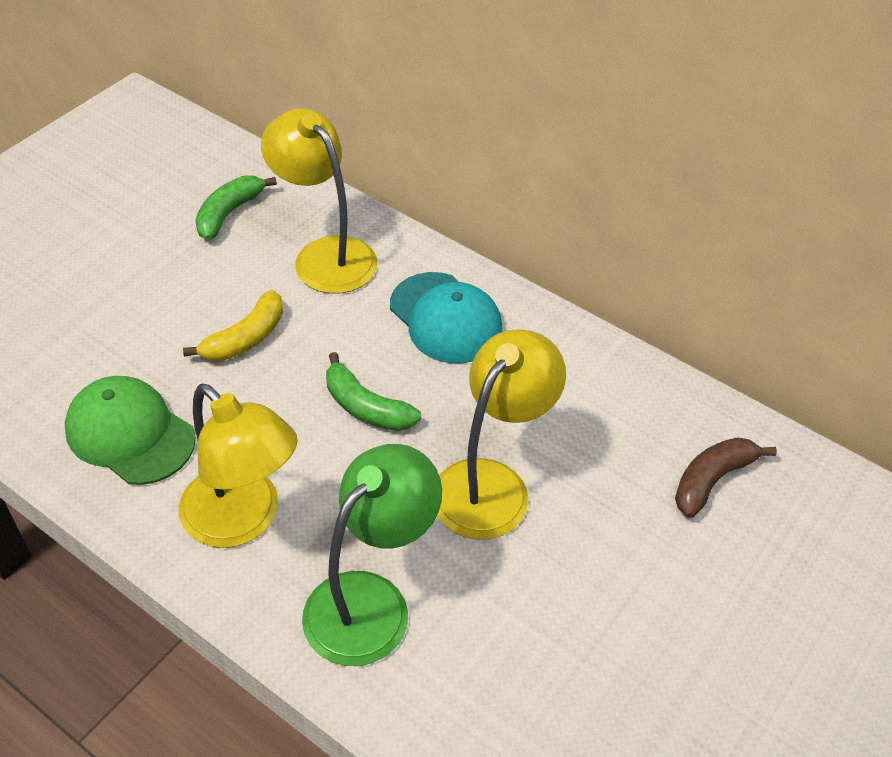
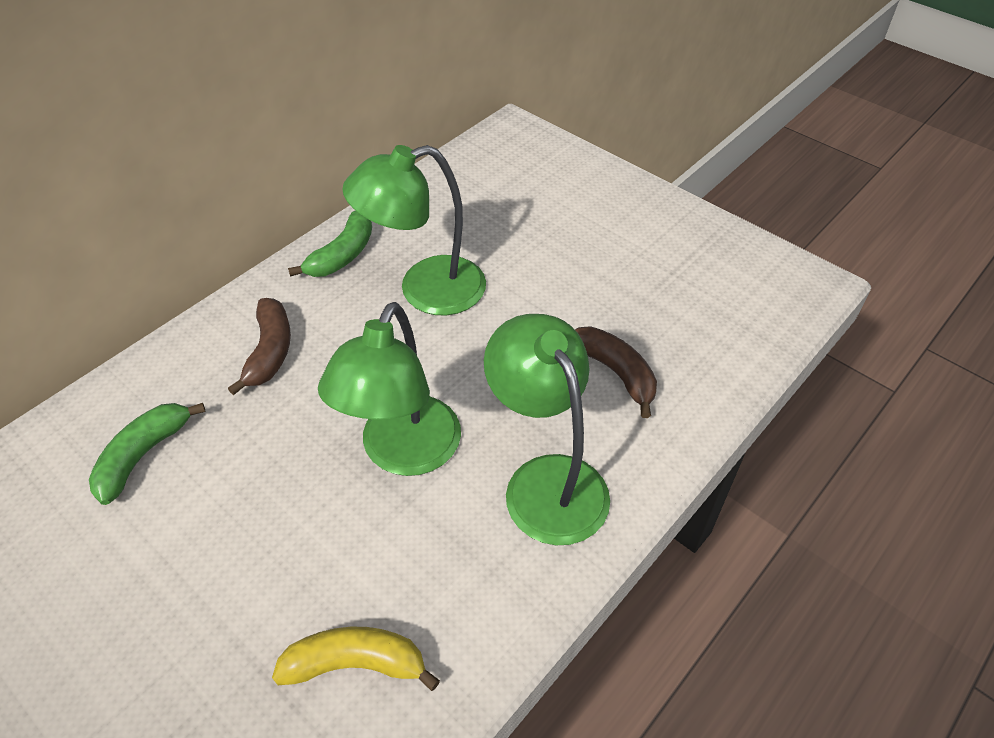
brown banana: [675,437,777,518] = 1 -> [228,298,291,395] [575,326,657,418] = 2
green cap: [65,376,196,485] = 1 -> none = 0
green lamp: [302,444,442,666] = 1 -> [318,302,461,476] [342,145,486,316] [484,314,610,545] = 3
turquoise cap: [390,272,502,363] = 1 -> none = 0
yellow lamp: [179,383,298,548] [261,108,377,294] [437,329,566,540] = 3 -> none = 0

